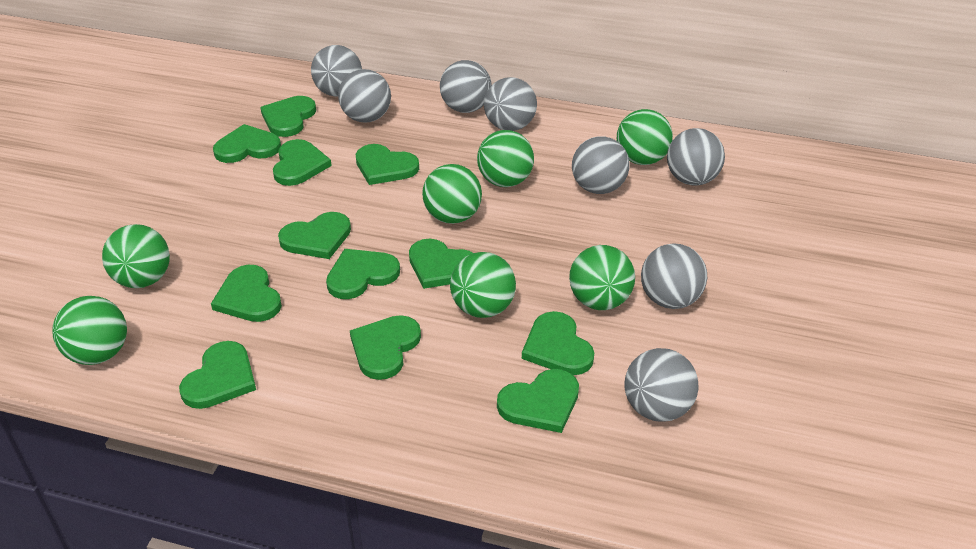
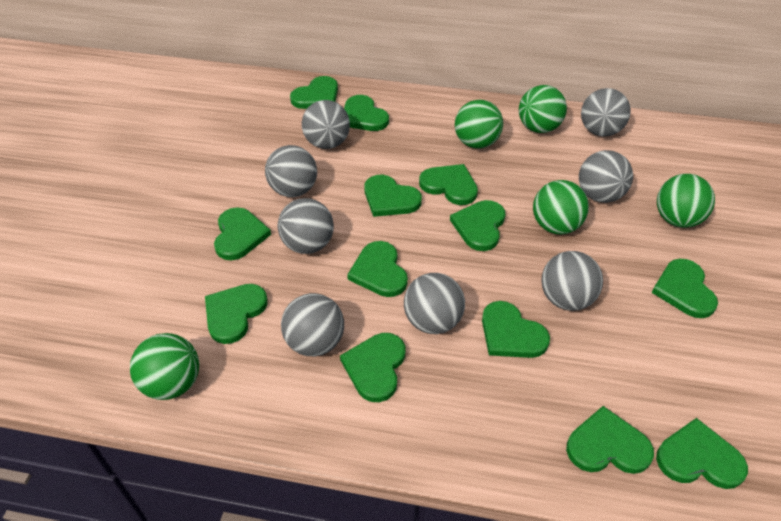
green ball: [52,296,127,365] [102,224,170,288] [422,164,482,224] [450,252,516,318] [477,130,534,187] [569,245,635,310] [617,109,673,165] = 7 -> [130,333,199,400] [455,100,503,149] [519,85,567,133] [533,180,589,235] [657,174,715,228] = 5
green heart: [179,341,256,409] [211,265,282,322] [213,124,281,163] [260,96,316,137] [273,139,332,186] [278,212,351,259] [326,249,400,299] [350,315,421,380] [356,144,419,185] [409,239,473,289] [497,369,579,433] [522,311,594,375] = 12 -> [205,284,268,344] [214,207,271,260] [290,76,338,109] [340,333,405,402] [344,95,389,131] [347,241,408,297] [364,175,422,217] [419,164,478,205] [450,200,505,251] [482,301,550,358] [566,406,654,474] [652,259,718,318] [656,418,748,489] = 13

